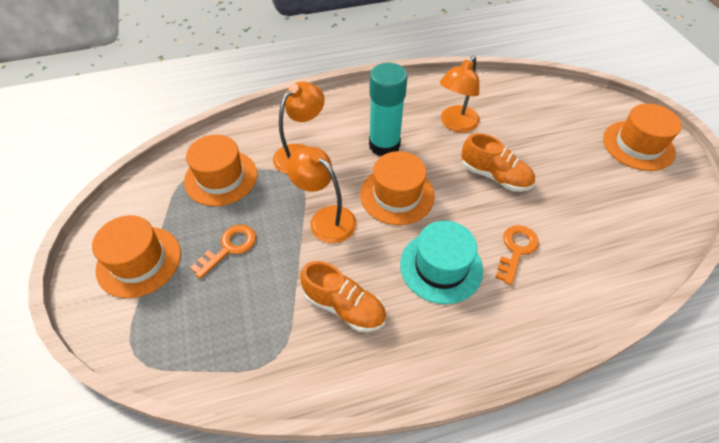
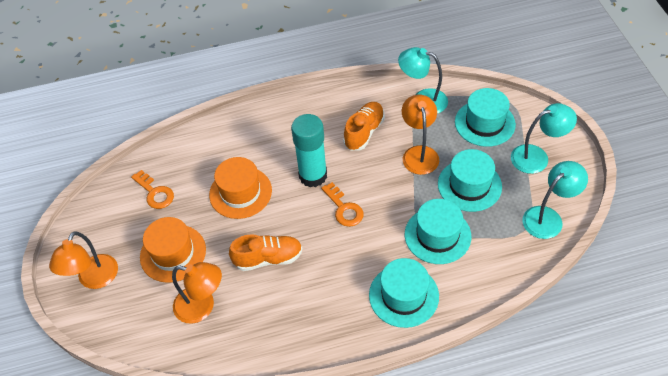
orange hat: [92,215,181,298] [184,135,257,206] [360,151,435,225] [603,104,682,171] = 4 -> [140,217,206,283] [209,157,272,219] = 2
turquoise hat: [400,221,483,304] = 1 -> [369,258,439,328] [405,199,472,264] [438,149,502,212] [455,88,516,147] = 4
turquoise lamp: none = 0 -> [398,47,448,114] [511,103,577,174] [522,161,588,239] = 3

